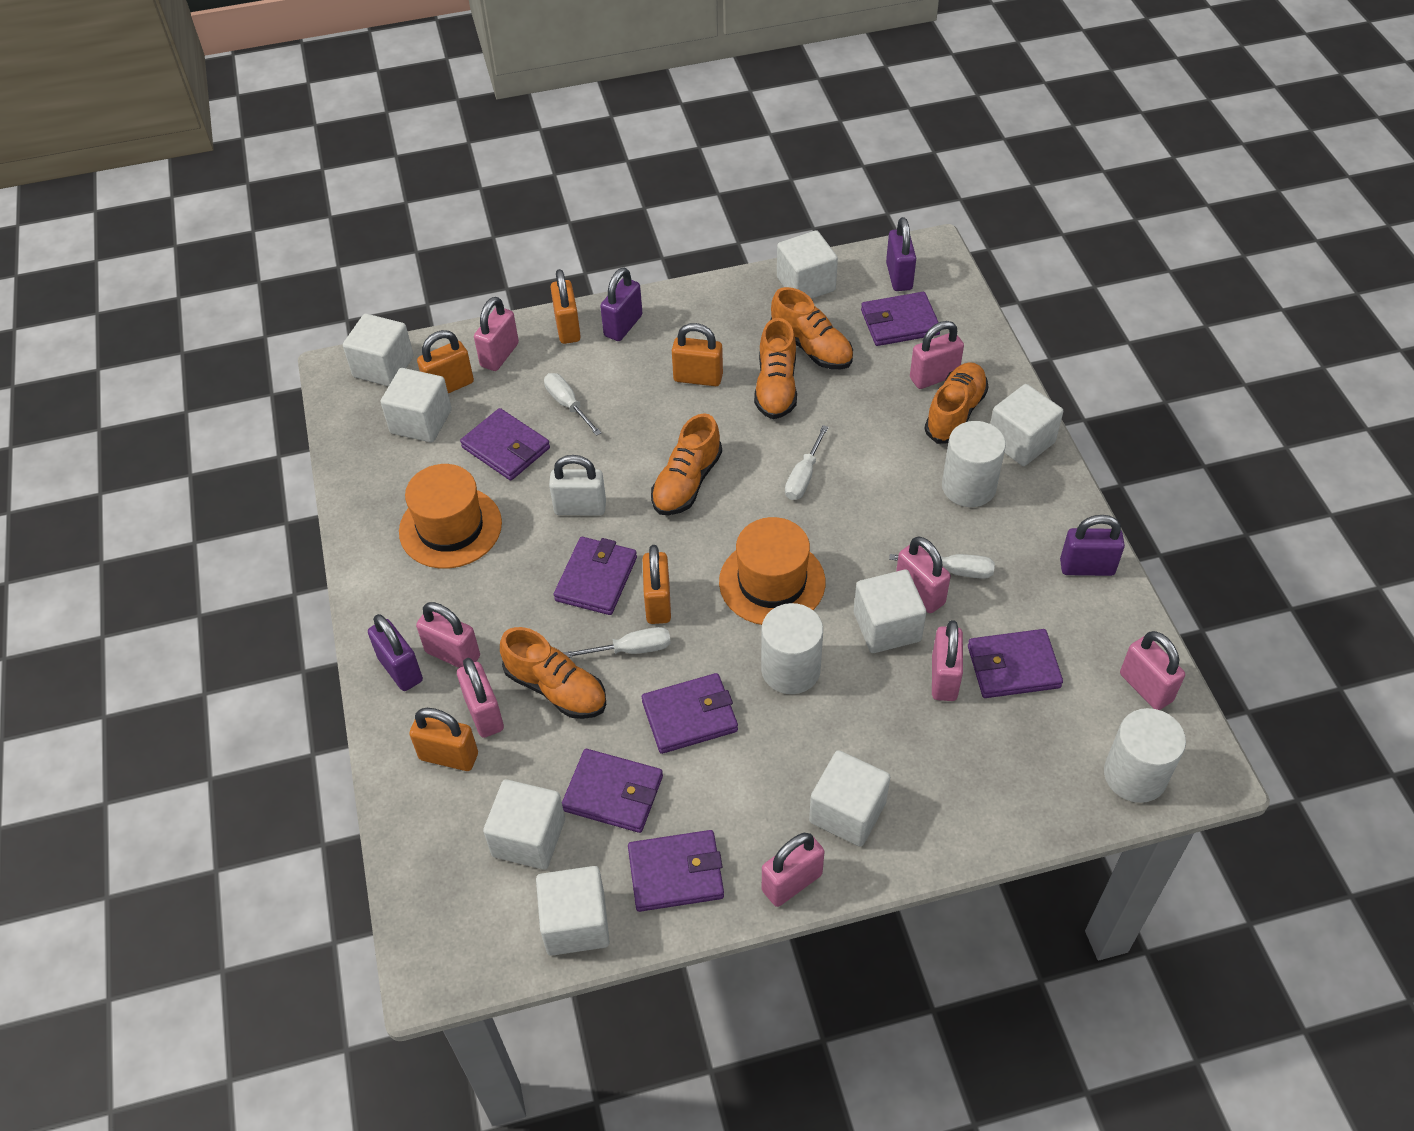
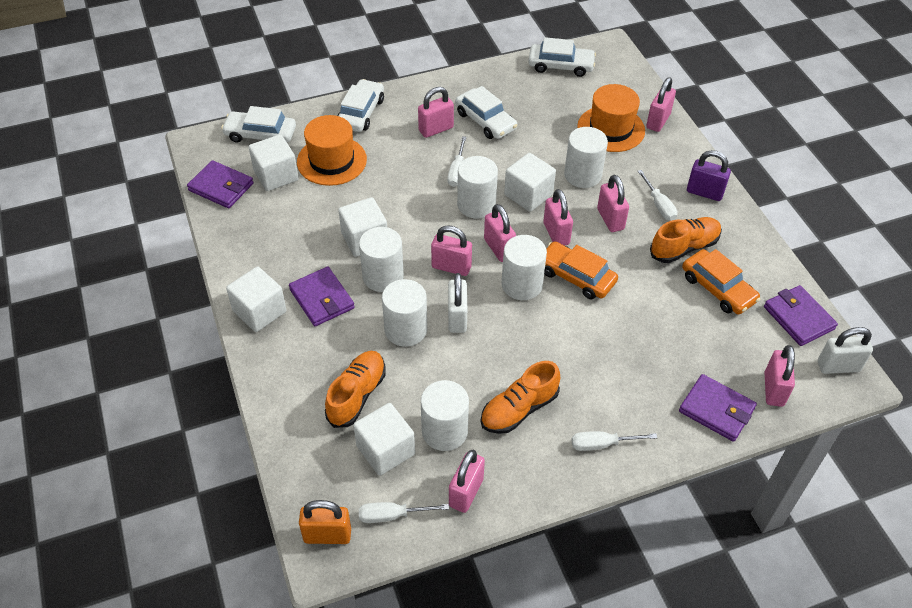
orange car: none = 0 -> [544,241,618,299] [682,249,760,314] = 2
orange padlock: [409,708,478,771] [417,330,474,394] [550,269,581,344] [642,545,671,624] [672,323,723,386] = 5 -> [299,500,351,544] = 1
orange shoe: [500,627,606,719] [651,413,722,515] [754,318,797,419] [770,287,853,369] [924,362,988,444] = 5 -> [325,351,386,428] [481,361,560,434] [650,217,722,263] = 3
purple padlock: [368,614,423,691] [600,268,642,341] [886,217,916,291] [1060,515,1125,576] = 4 -> [687,150,731,201] = 1
purple wallet: [460,408,550,481] [554,537,637,615] [562,749,663,833] [628,830,724,912] [642,673,738,754] [861,292,940,346] [968,629,1063,698] = 7 -> [187,160,254,208] [289,267,355,326] [679,374,757,442] [764,285,838,346] = 4
white car: none = 0 -> [221,106,296,143] [338,79,384,132] [455,86,517,139] [528,37,596,77] = 4
white cube: [343,314,414,386] [381,368,452,442] [483,779,565,870] [536,866,610,956] [777,230,838,299] [809,750,890,847] [854,570,927,653] [990,384,1063,466] = 8 -> [226,266,286,332] [249,134,299,191] [338,197,387,257] [353,403,415,476] [504,153,556,212] = 5
white cylinder: [761,603,823,694] [942,421,1006,507] [1104,708,1186,803] = 3 -> [359,227,404,292] [382,279,427,347] [421,380,469,451] [457,156,498,219] [501,235,547,300] [564,127,608,188] = 6
white padlock: [549,455,606,515] = 1 -> [448,273,467,333] [818,327,873,374] = 2

